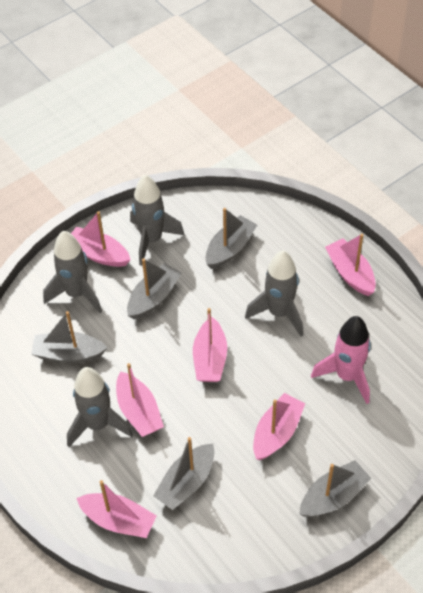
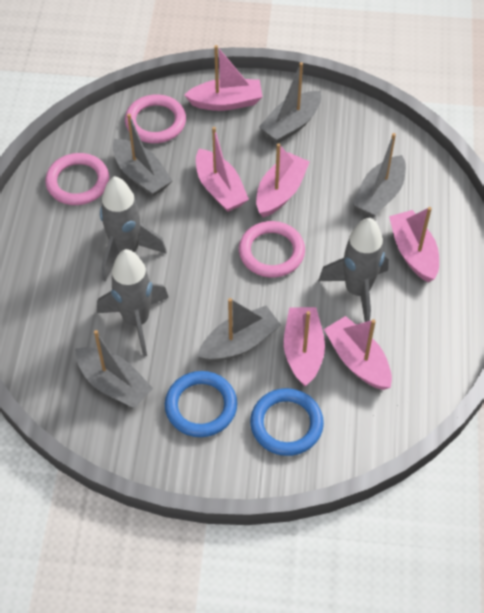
blue ring: none = 0 -> [165,371,237,437] [250,388,324,456] = 2
grey rocket: [43,231,102,313] [67,367,133,447] [130,175,185,265] [245,250,303,336] = 4 -> [97,249,169,357] [100,176,167,282] [318,218,389,322] = 3
pink ring: none = 0 -> [45,153,109,205] [125,94,186,143] [239,221,305,278] = 3
pink rocket: [311,316,371,404] = 1 -> none = 0

